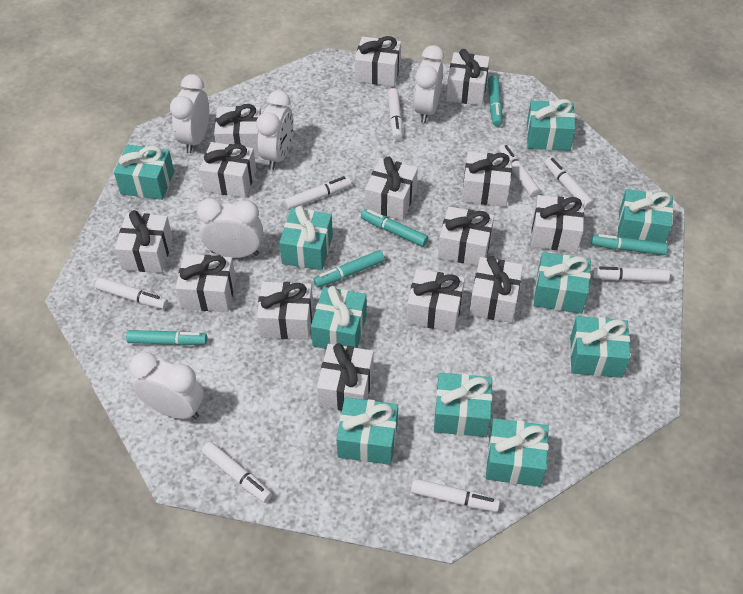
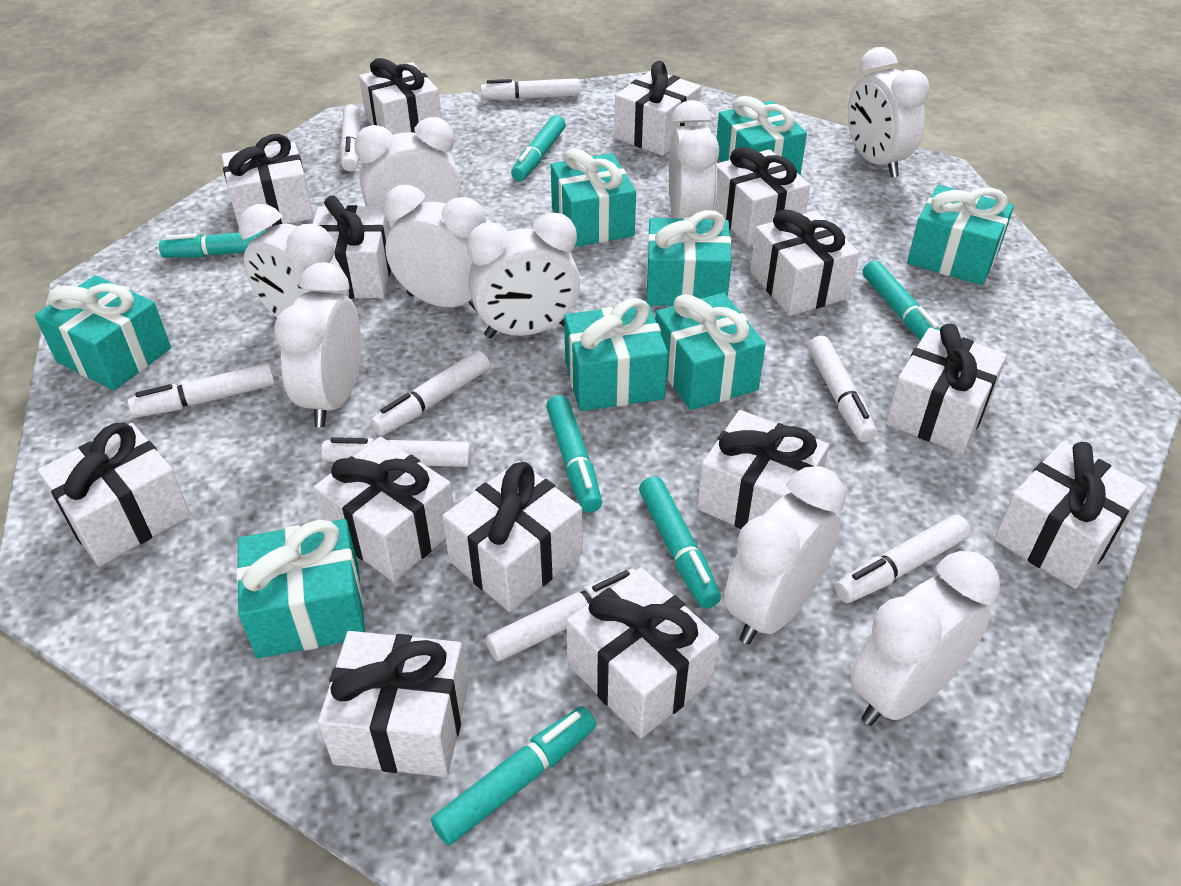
turquoise gift: [114,144,174,200] [279,206,333,270] [311,286,367,349] [337,397,398,465] [434,373,492,437] [486,418,549,487] [527,99,575,151] [534,252,591,314] [570,316,631,378] [618,189,673,243] = 10 -> [34,275,171,391] [236,519,365,659] [551,148,636,247] [564,298,668,411] [646,210,732,306] [655,293,766,410] [716,96,807,175] [907,185,1014,285] = 8
turquoise marker: [126,330,207,346] [313,250,385,288] [361,209,428,247] [488,76,502,126] [591,234,668,255] = 5 -> [159,230,267,258] [431,706,596,845] [511,115,566,181] [546,395,602,513] [639,476,721,608] [863,260,940,340] = 6
white clock: [129,352,204,419] [170,74,209,153] [197,198,263,258] [256,90,294,170] [414,45,444,123] = 5 -> [239,204,349,318] [274,262,361,427] [354,117,461,228] [383,185,486,312] [467,213,580,339] [669,100,719,219] [724,466,846,644] [848,47,930,178] [850,551,1000,726] = 9

